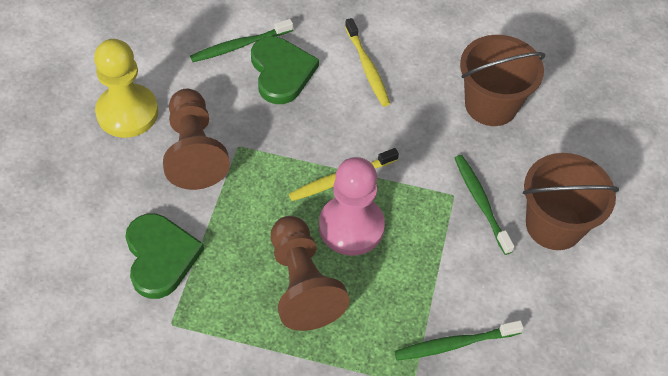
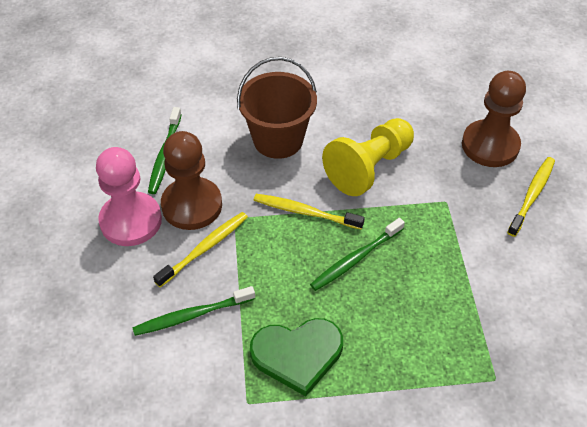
brown bucket: [460,35,545,126] [523,153,619,250] = 2 -> [237,57,317,159] = 1
green heart: [125,214,204,299] [251,36,319,104] = 2 -> [250,318,343,397] = 1
yellow toothbrush: [289,148,399,201] [345,18,390,107] = 2 -> [153,212,248,287] [254,194,365,229] [507,157,555,237] = 3

